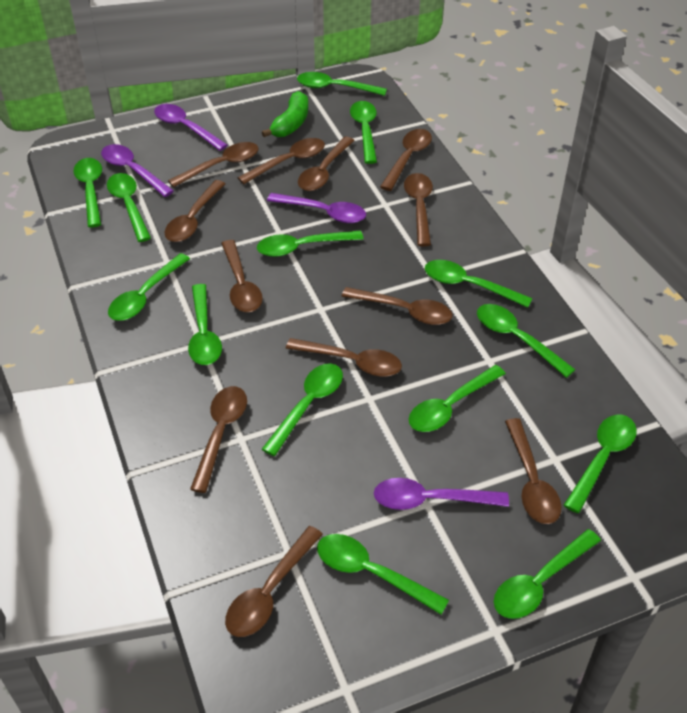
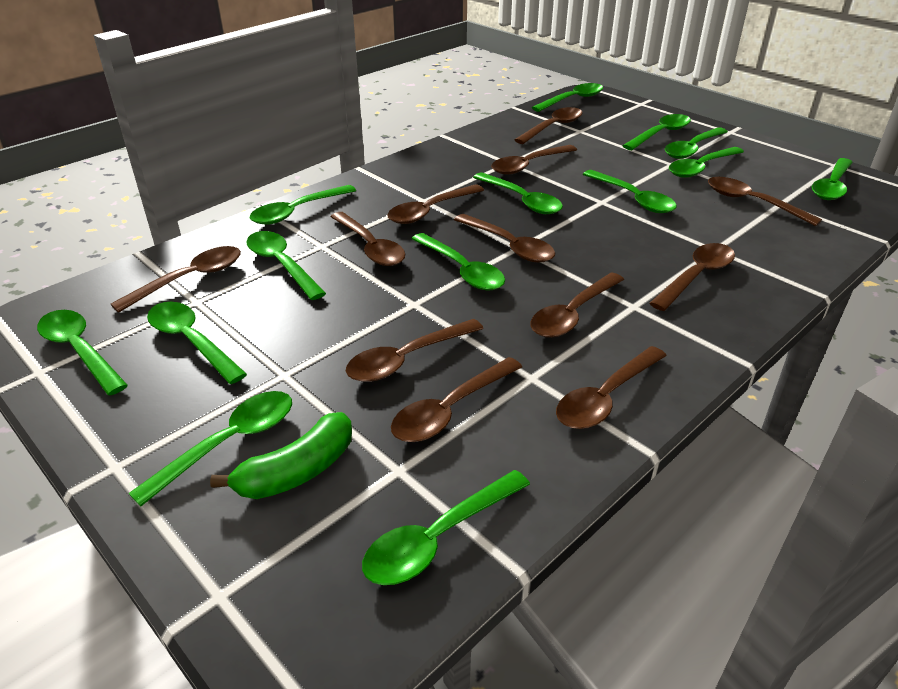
purple spoon: [101,144,174,197] [154,104,227,151] [267,193,366,223] [374,478,509,510] = 4 -> none = 0

